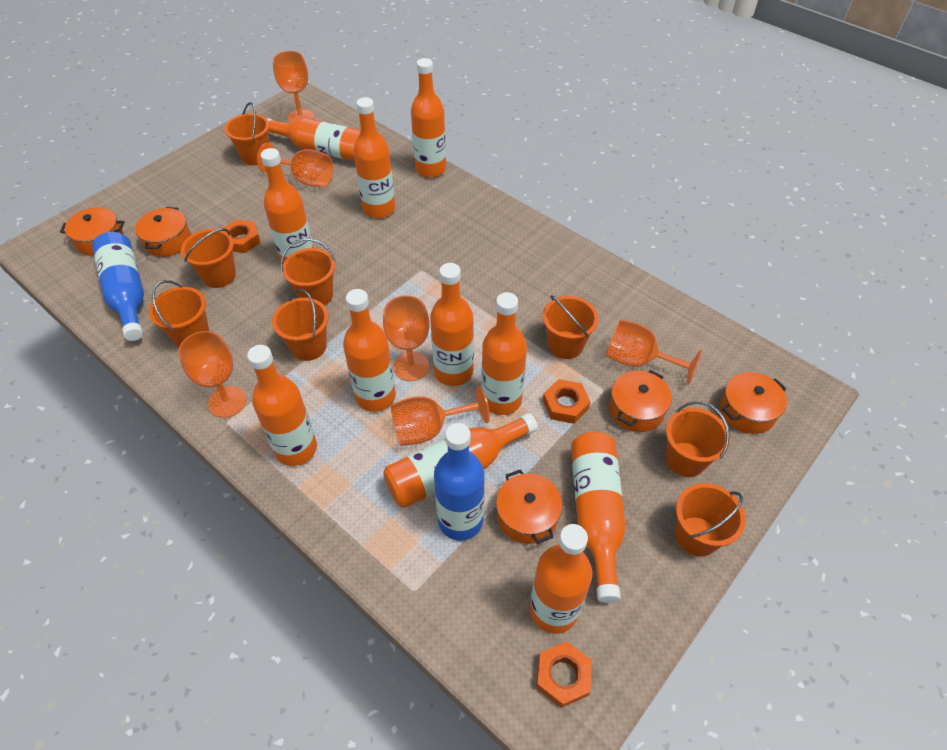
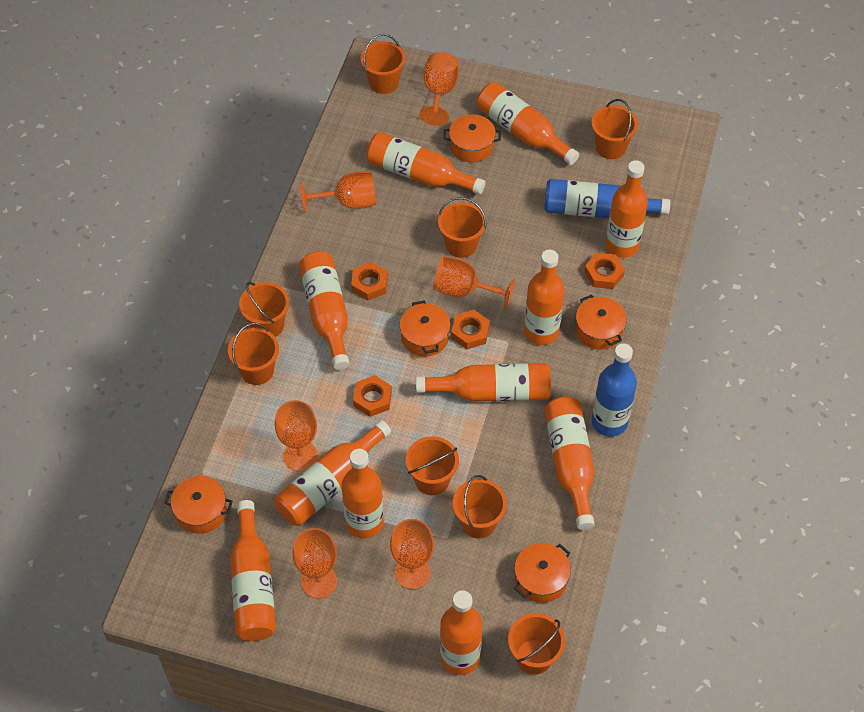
orange nut: [222,220,261,253] [536,641,592,708] [543,379,590,424] = 3 -> [351,262,388,300] [353,375,392,417] [451,310,490,349] [584,253,625,289] = 4

